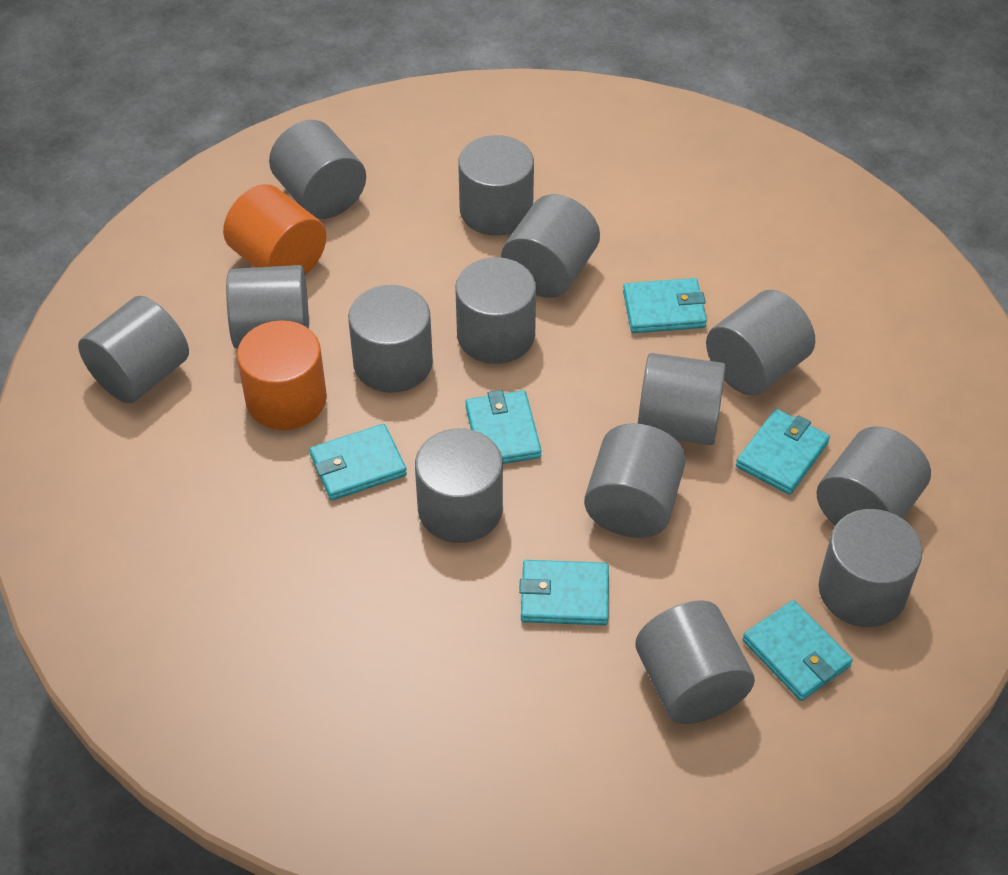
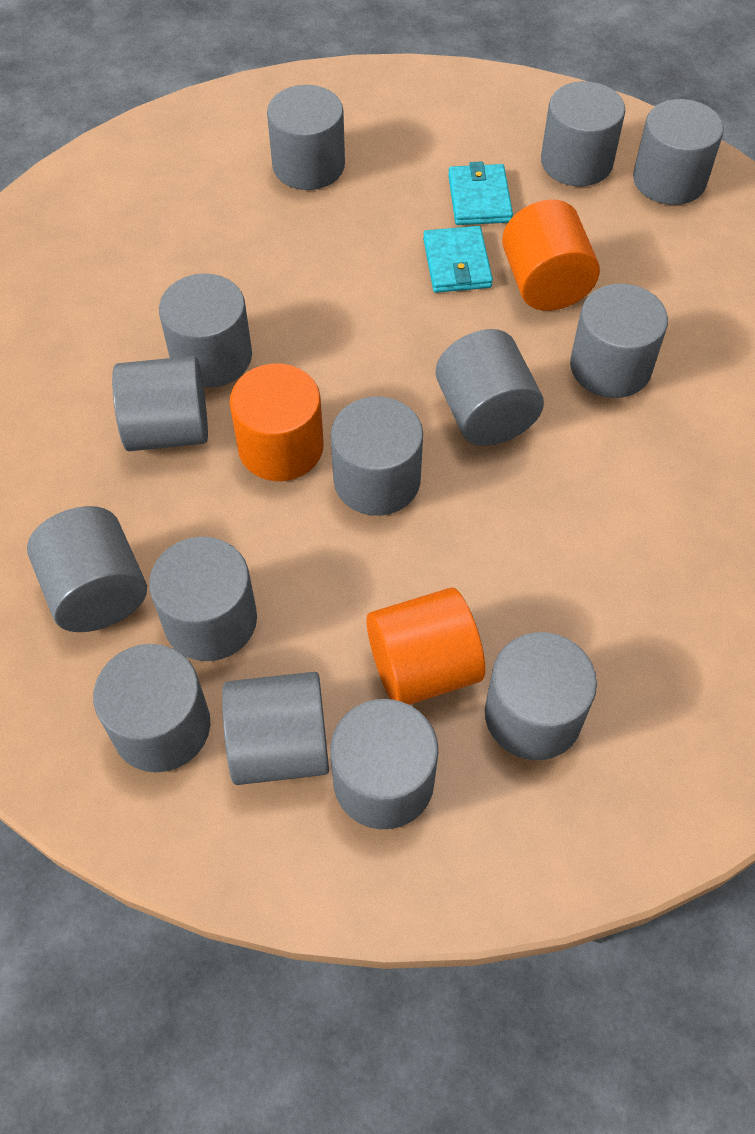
orange cylinder: [223,184,327,275] [237,320,327,430] = 2 -> [230,363,324,481] [367,587,485,705] [502,200,600,311] = 3
turquoise wallet: [310,424,407,500] [465,390,542,464] [519,560,609,625] [623,278,707,333] [736,409,830,495] [742,600,853,701] = 6 -> [423,226,493,293] [448,162,513,225] = 2

